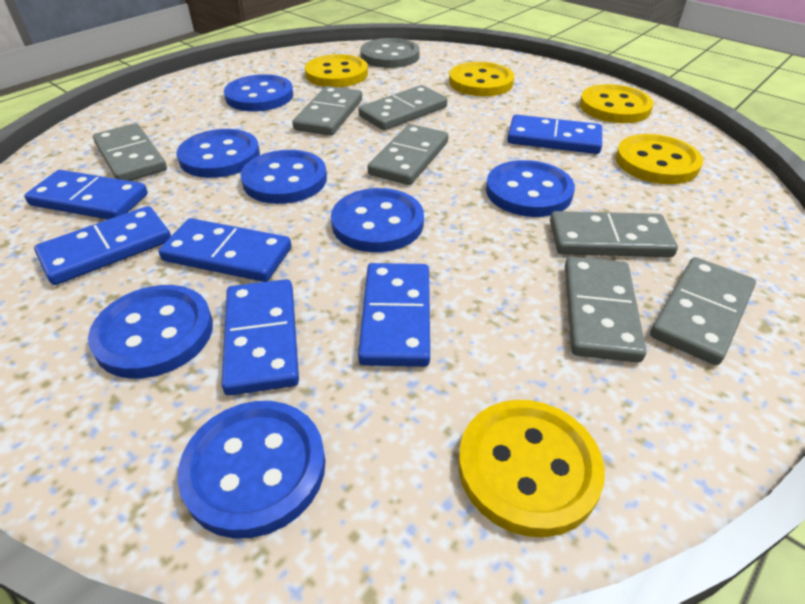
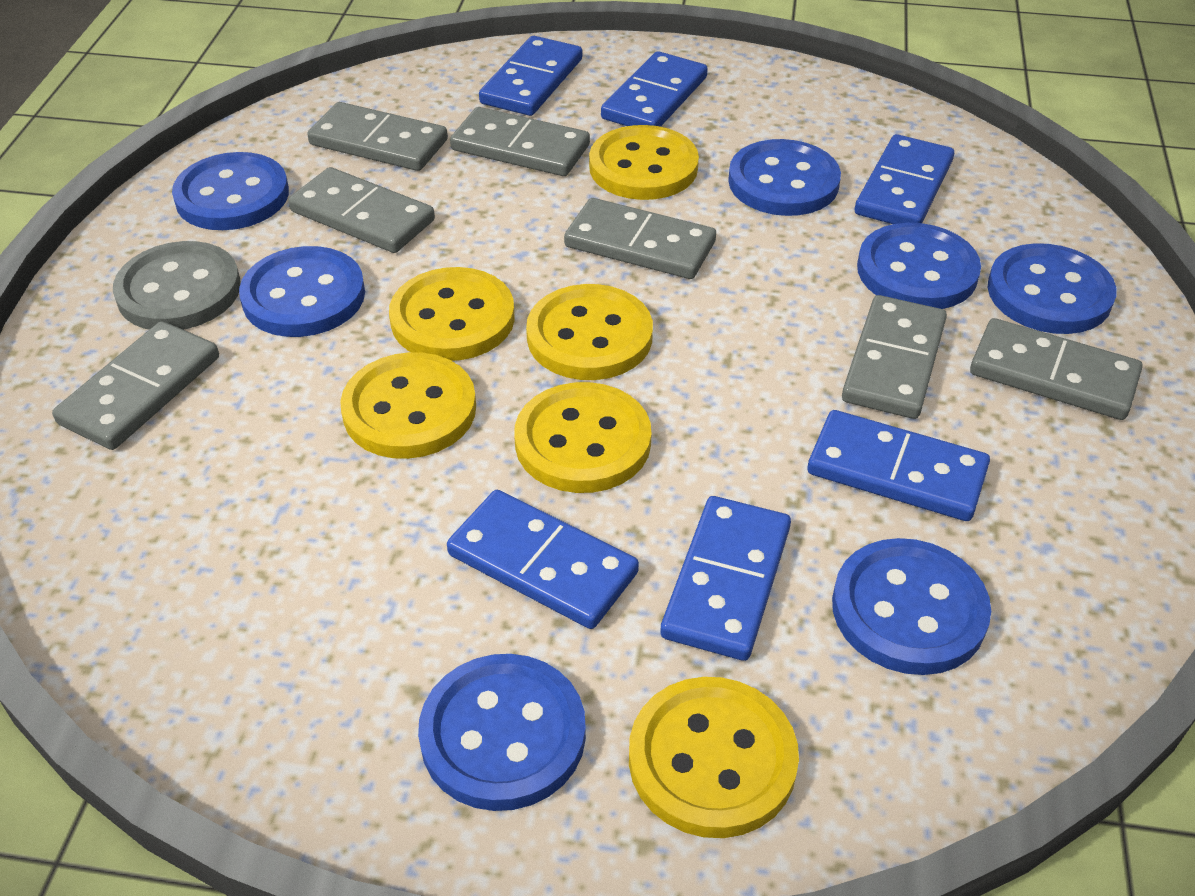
yellow button: [305,54,368,87] [449,62,514,96] [458,400,605,537] [580,84,654,123] [616,134,703,184] = 5 -> [340,352,476,459] [389,267,515,361] [514,382,651,493] [526,284,653,380] [589,125,699,200] [629,677,799,838] = 6

